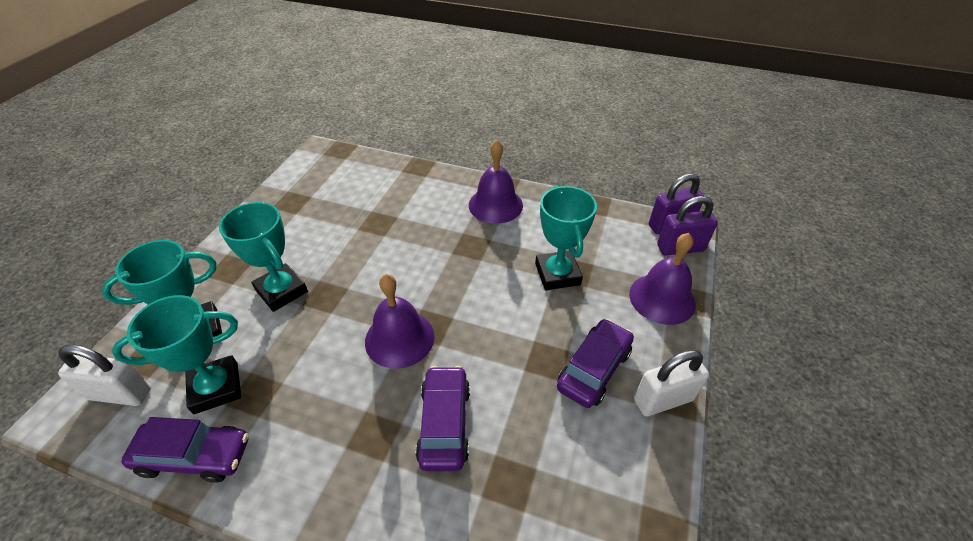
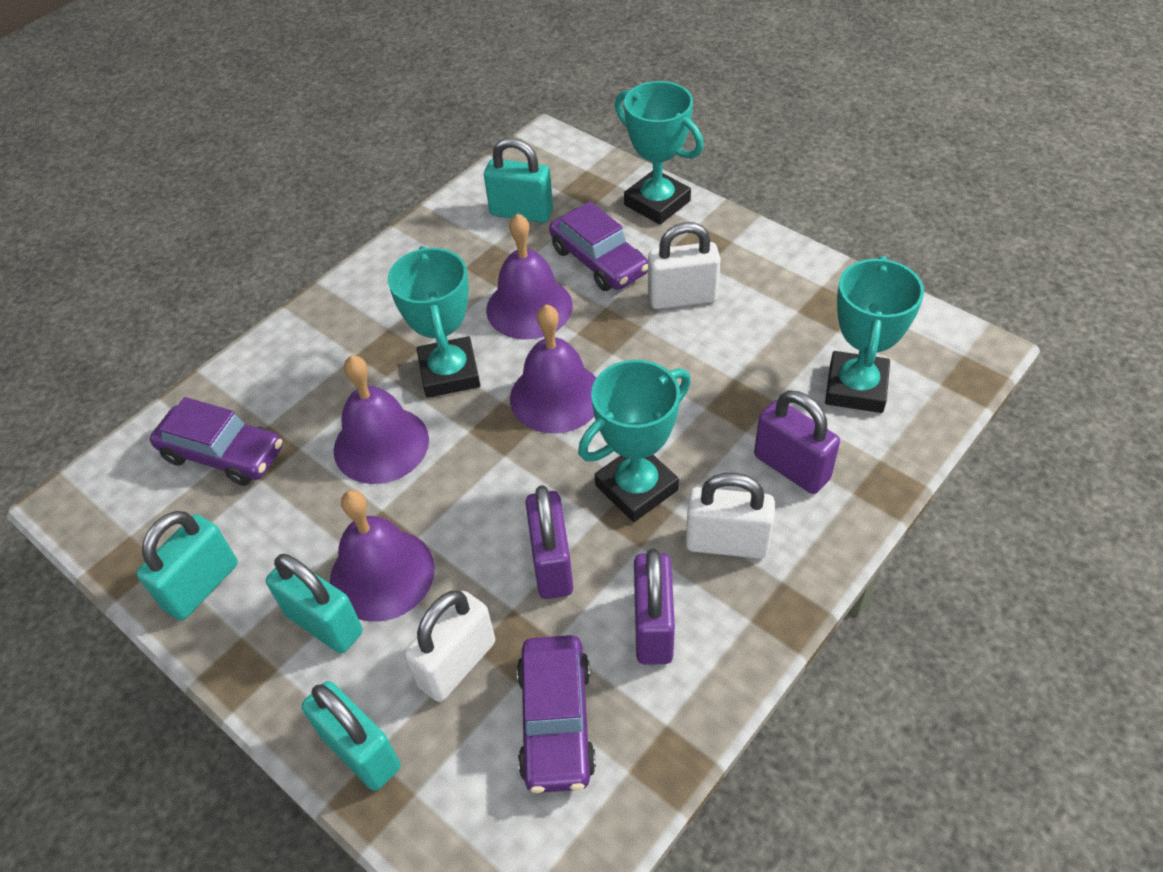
purple bell: [365,274,435,369] [469,140,523,224] [629,233,696,325] = 3 -> [330,490,435,622] [334,355,429,484] [486,213,573,339] [510,304,596,434] = 4
purple padlock: [649,174,704,234] [657,196,718,255] = 2 -> [525,485,573,599] [634,549,675,665] [754,391,840,494] = 3
turquoise padlock: none = 0 -> [136,511,238,620] [266,554,363,653] [302,681,400,791] [484,138,553,223] = 4
white padlock: [58,344,151,406] [634,350,709,417] = 2 -> [404,591,495,702] [648,222,721,309] [686,473,775,559] = 3

